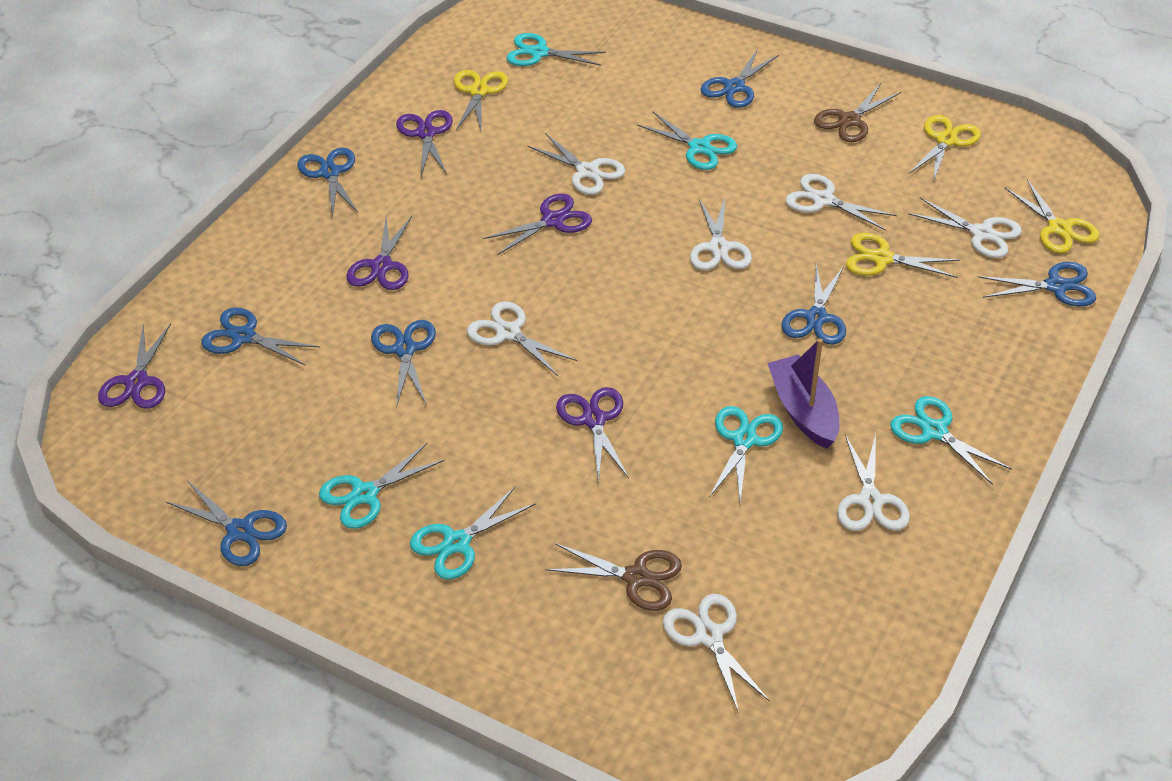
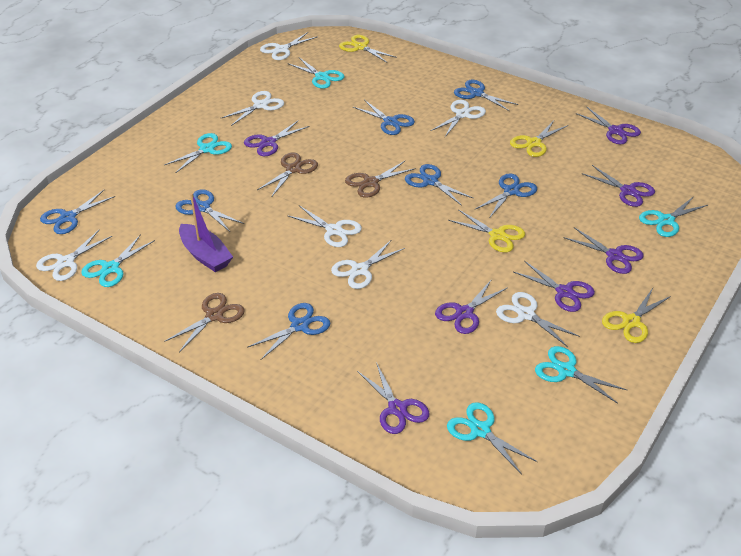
brown scissors: [545,543,682,611] [814,83,901,142] = 2 -> [164,293,245,352] [257,153,318,196] [345,161,416,198] = 3
purple scissors: [98,323,171,409] [346,216,412,290] [396,110,453,176] [483,193,592,255] [556,387,629,483] = 5 -> [244,120,310,156] [357,362,430,434] [435,279,507,334] [514,261,595,312] [564,227,644,274] [575,107,641,144] [582,165,655,207] = 7

